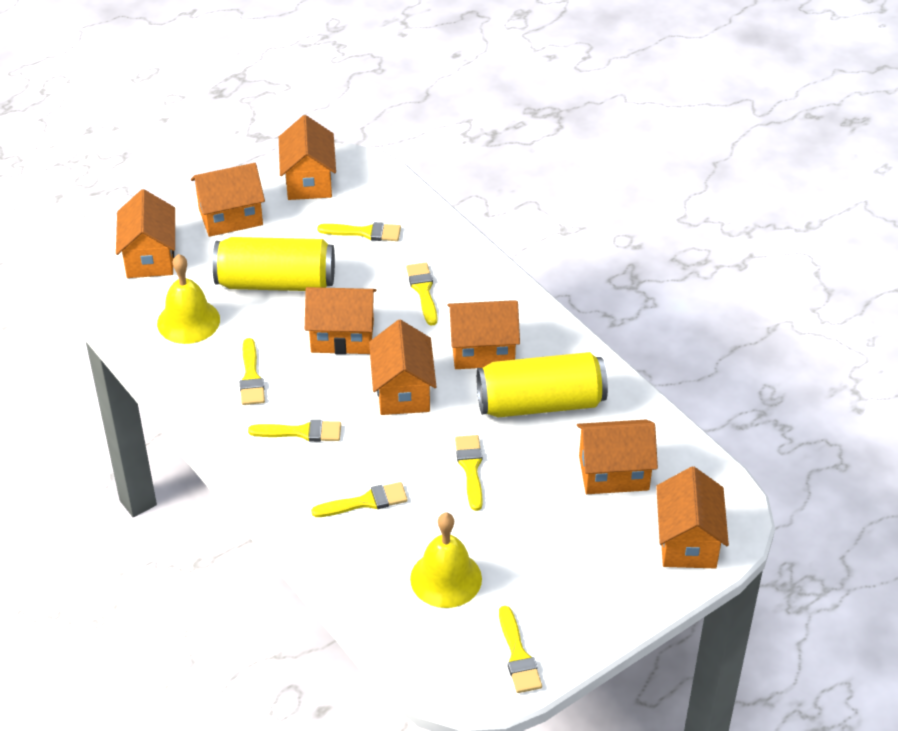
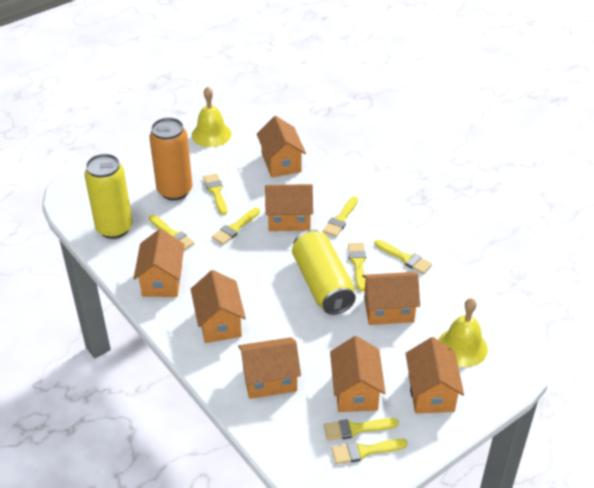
orange can: none = 0 -> [149,117,192,201] = 1
yellow brush: [239,338,265,405] [248,420,341,442] [311,482,408,517] [318,222,401,241] [406,263,437,326] [455,435,483,511] [499,606,542,693] = 7 -> [149,215,195,250] [203,173,227,215] [212,207,260,245] [323,196,358,237] [324,418,399,441] [331,439,408,464] [348,243,366,291] [374,240,432,274] = 8

